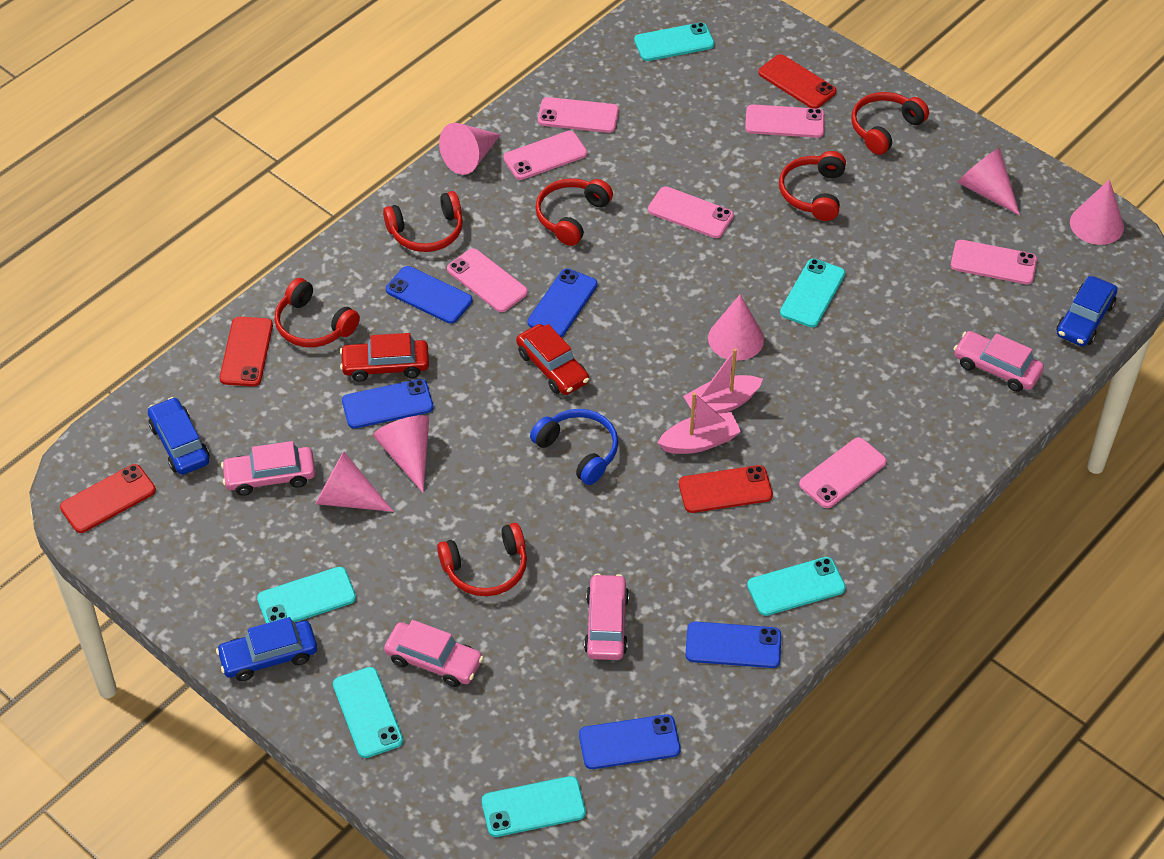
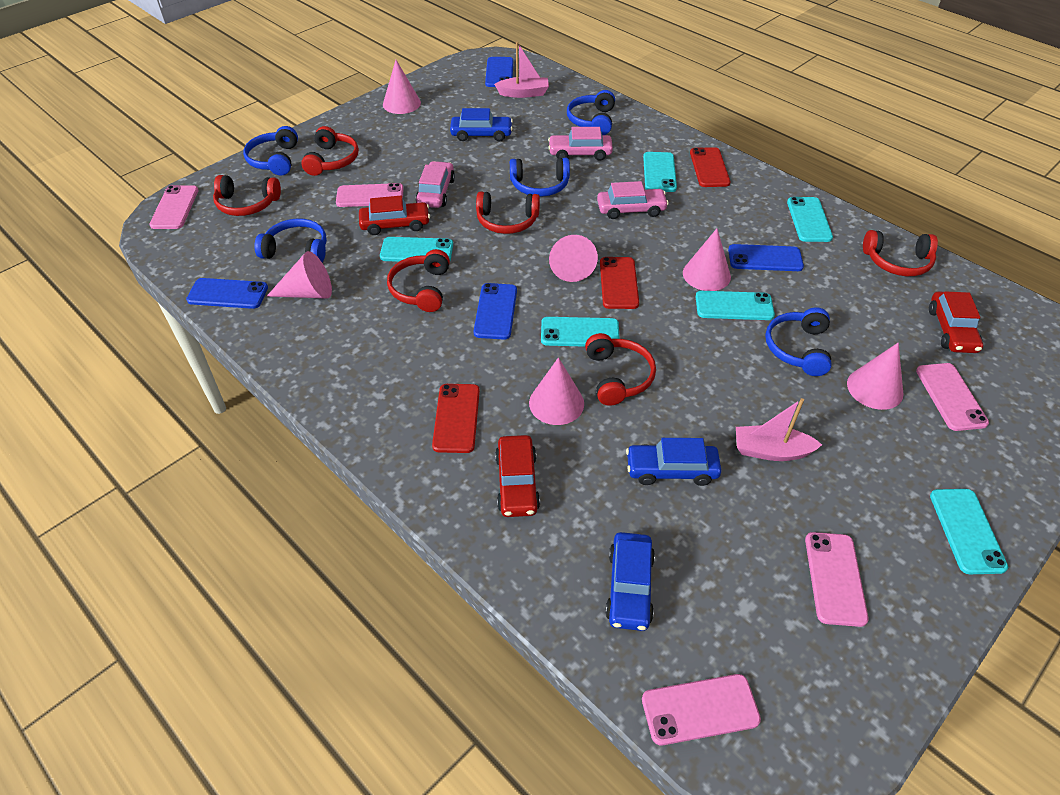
blue headphones: [530,409,618,485] = 1 -> [243,126,298,176] [254,219,327,263] [510,158,570,197] [567,90,615,135] [765,307,832,376] = 5
blue phone: [342,379,433,429] [386,266,472,324] [527,268,597,337] [579,714,681,769] [686,621,781,668] = 5 -> [186,278,268,309] [474,283,517,340] [485,57,513,87] [728,244,804,271] = 4
pink car: [221,441,315,496] [384,620,484,687] [584,573,629,660] [954,331,1044,392] = 4 -> [416,161,455,208] [548,127,613,161] [597,181,669,219] = 3
pink phone: [447,248,528,312] [503,131,587,180] [538,97,619,133] [648,186,734,238] [745,104,825,138] [799,437,887,508] [951,240,1037,284] = 7 -> [149,185,198,229] [336,183,404,207] [642,674,761,745] [805,532,869,627] [916,363,989,431] = 5
red car: [340,333,429,382] [516,324,589,395] = 2 -> [359,196,430,235] [495,435,540,517] [929,291,983,353] = 3
red phone: [60,464,156,533] [220,317,273,386] [679,465,773,513] [758,54,836,108] = 4 -> [432,384,480,453] [600,257,639,309] [690,147,730,187] = 3

